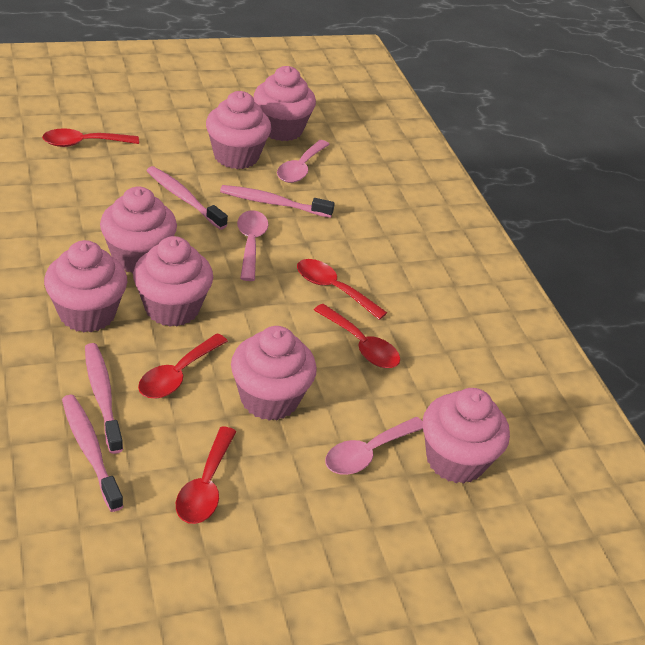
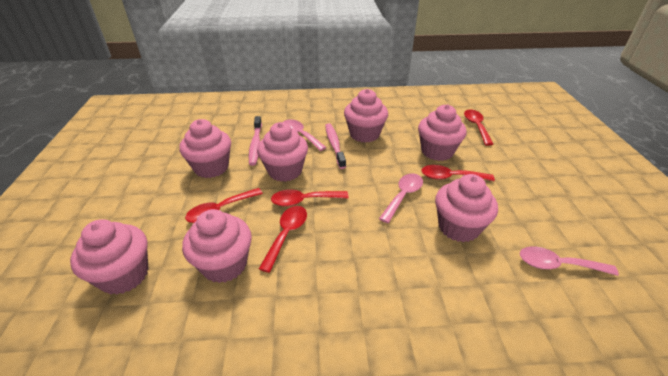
pink toothbrush: [62,395,124,512] [85,343,123,454] [147,166,228,230] [220,185,335,218] = 4 -> [249,116,262,166] [325,123,346,169] = 2

